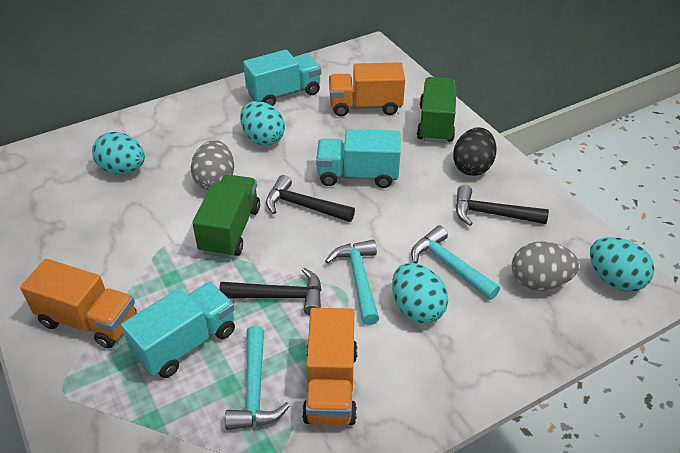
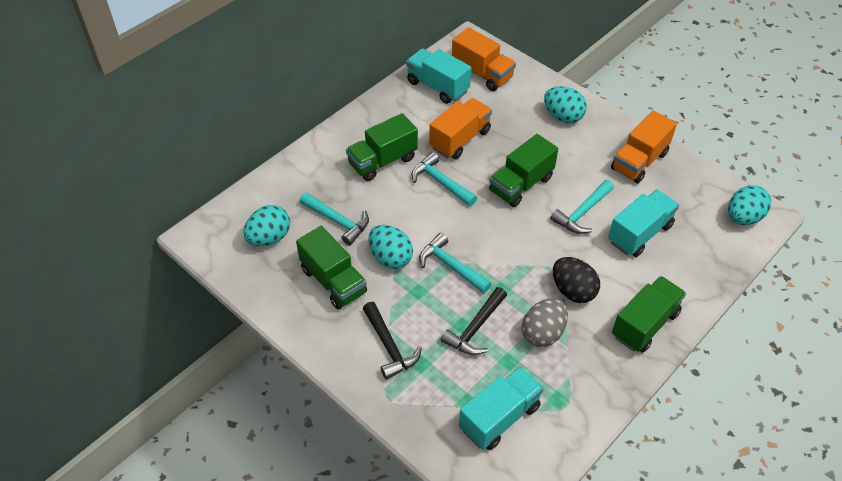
black hammer: [219,268,322,315] [266,175,355,222] [456,185,549,226] = 3 -> [363,302,422,380] [441,287,507,355] = 2
green truck: [192,174,260,258] [417,77,456,143] = 2 -> [296,226,367,309] [346,113,418,181] [489,134,558,207] [612,276,686,353] = 4
grey egg: [191,140,234,190] [512,241,579,291] = 2 -> [522,298,568,347] = 1
turquoise hammer: [225,326,290,430] [325,240,379,325] [411,225,500,300] = 3 -> [300,192,369,245] [411,152,477,206] [419,233,491,294] [550,180,614,234] = 4

